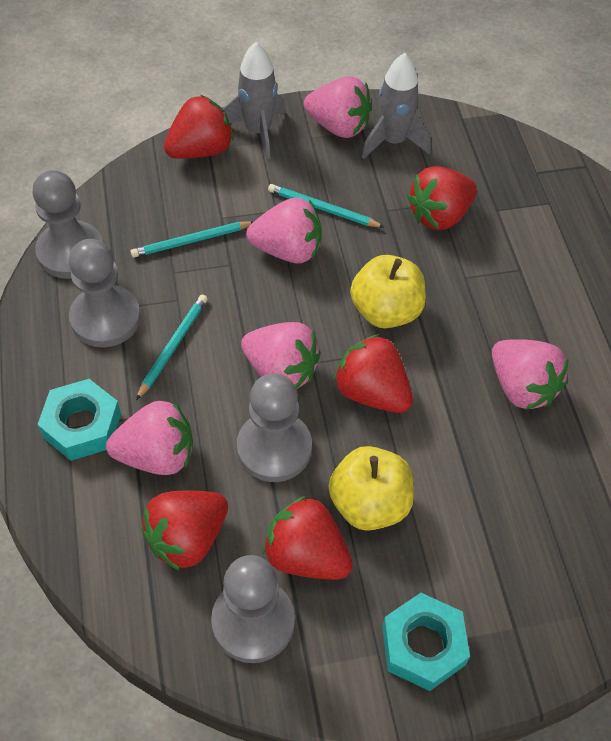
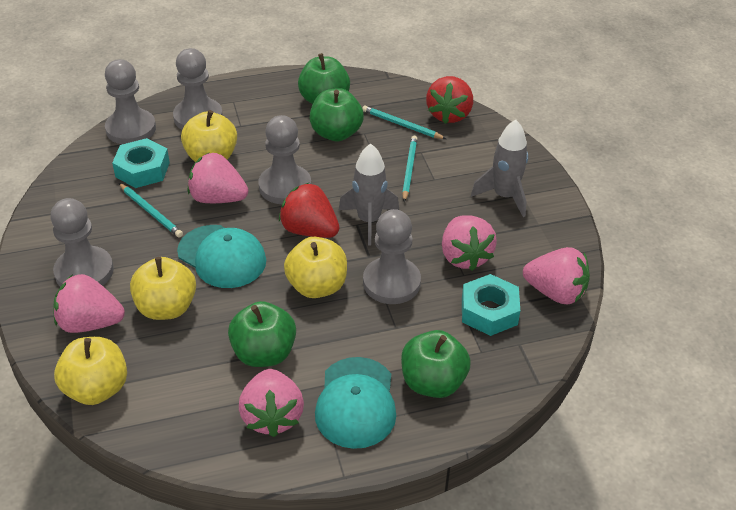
green apple: none = 0 -> [228,301,296,367] [298,53,350,104] [310,88,364,141] [401,330,471,398] = 4
grey pawn: [33,170,103,279] [69,239,141,348] [211,555,295,663] [237,373,312,482] = 4 -> [51,198,114,287] [105,59,156,144] [173,48,223,130] [259,115,311,204] [363,209,421,304] = 5
red strawberry: [141,490,228,571] [164,95,234,159] [263,496,353,580] [334,334,413,413] [407,166,477,230] = 5 -> [279,183,339,238] [426,76,473,124] = 2
turquoise cap: none = 0 -> [177,225,266,288] [315,357,396,449] = 2
yellow apple: [329,446,414,531] [350,255,426,328] = 2 -> [54,337,127,405] [130,257,196,320] [181,110,237,162] [284,237,347,298] = 4

